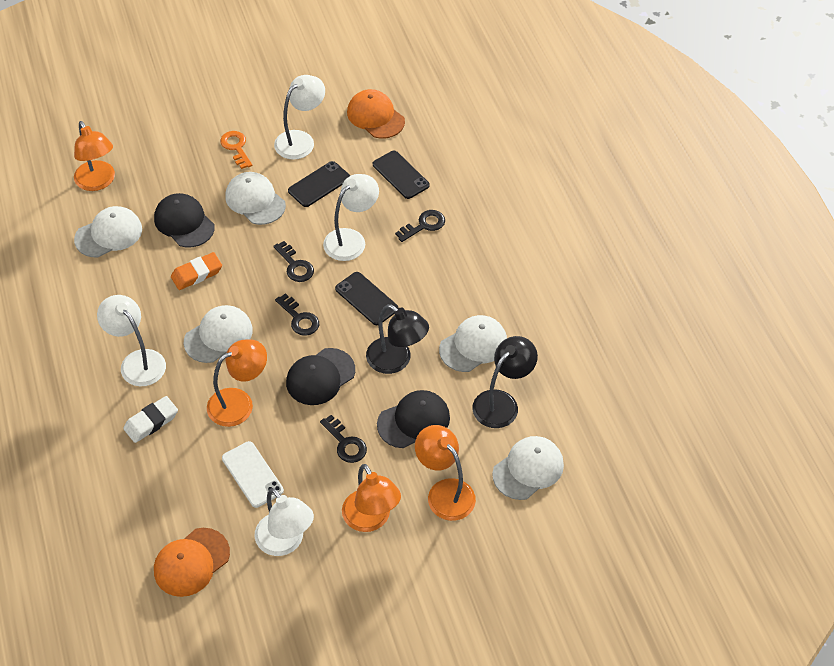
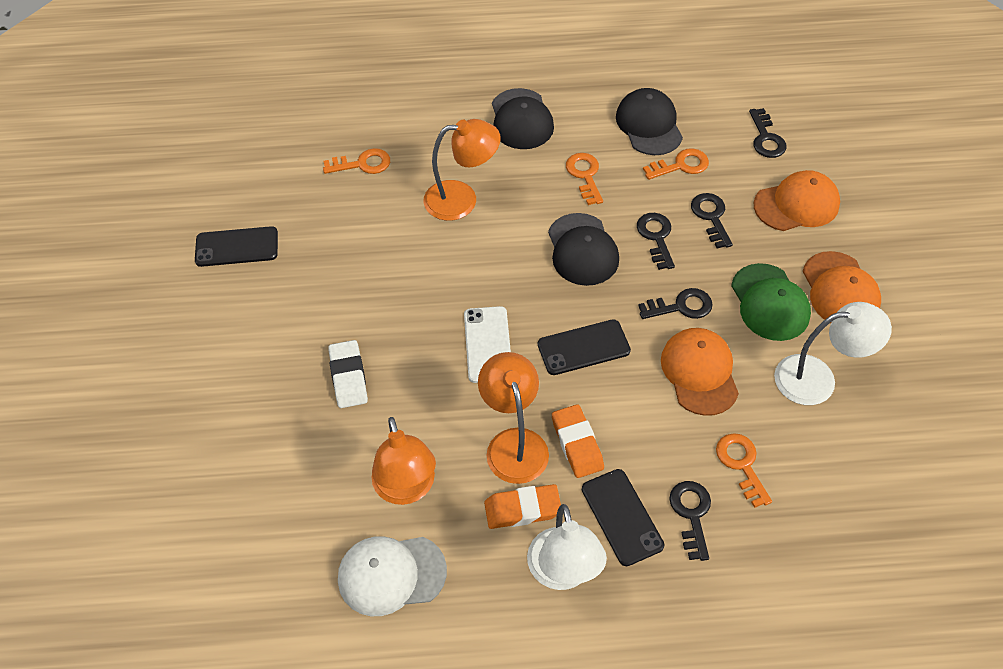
black key: [274,241,314,282] [275,293,319,336] [320,415,367,463] [395,210,445,242] = 4 -> [637,213,675,270] [638,288,713,319] [669,481,711,561] [691,193,733,249] [749,108,787,158] = 5
black lamp: [366,304,429,374] [472,336,538,428] = 2 -> none = 0
green cap: none = 0 -> [731,263,811,341] = 1
orange cap: [154,528,230,597] [347,89,405,139] = 2 -> [661,328,739,416] [753,170,840,231] [802,251,881,320] = 3
orange eraser: [171,252,222,290] = 1 -> [484,484,561,529] [552,404,604,478] = 2
orange key: [220,131,253,169] = 1 -> [323,148,390,174] [566,153,603,205] [643,148,709,180] [716,433,772,508] = 4
orange lamp: [74,121,115,191] [207,339,267,427] [342,464,401,532] [415,425,476,521] = 4 -> [372,417,436,505] [423,119,501,221] [478,352,549,484] = 3
white cap: [74,206,142,258] [184,305,253,363] [225,172,286,225] [439,315,507,372] [492,436,564,500] = 5 -> [338,536,447,616] = 1
white lamp: [97,295,166,386] [255,488,314,556] [274,75,325,160] [323,174,379,261] = 4 -> [527,504,607,590] [774,302,892,405] = 2

